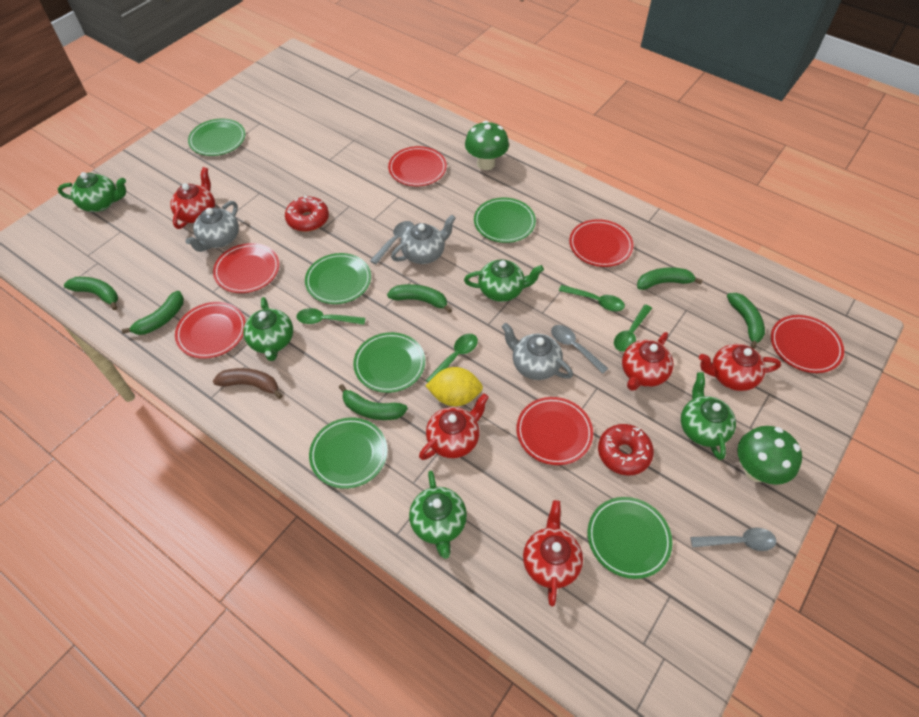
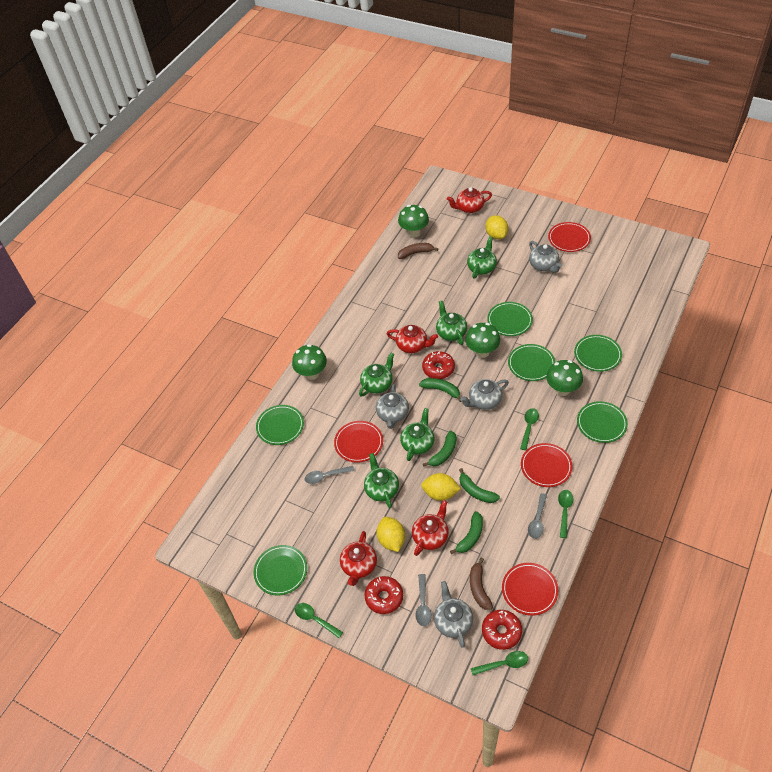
brown banana: [213,368,283,399] = 1 -> [398,243,438,259] [470,558,493,610] = 2
green banana: [64,277,118,310] [122,291,184,335] [339,384,408,420] [387,284,452,313] [637,268,703,290] [727,293,765,349] = 6 -> [419,378,461,402] [423,431,456,466] [450,511,483,554] [459,468,500,503] = 4
green mushroom: [465,121,509,170] [737,426,802,485] = 2 -> [292,344,327,380] [398,205,429,238] [465,323,500,358] [546,360,583,396] = 4
grey teapot: [185,201,239,252] [391,215,456,264] [502,323,573,380] = 3 -> [376,384,409,429] [434,581,473,648] [460,379,509,410] [529,241,562,273] = 4
red donut: [285,196,329,232] [598,424,654,475] = 2 -> [364,576,403,614] [422,351,455,379] [482,610,522,650] = 3
red plate: [175,302,246,359] [213,243,279,293] [388,146,447,186] [517,397,593,465] [569,219,634,267] [771,315,844,373] = 6 -> [334,421,383,463] [502,563,558,616] [521,443,572,487] [548,222,591,252] = 4
red teapot: [170,167,215,229] [419,393,489,460] [523,500,583,606] [622,332,674,391] [699,344,781,391] = 5 -> [340,531,377,586] [387,325,438,353] [412,500,449,556] [447,187,492,213] = 4
yellow lemon: [425,367,483,406] = 1 -> [377,517,405,552] [421,473,461,501] [485,215,508,239] = 3

